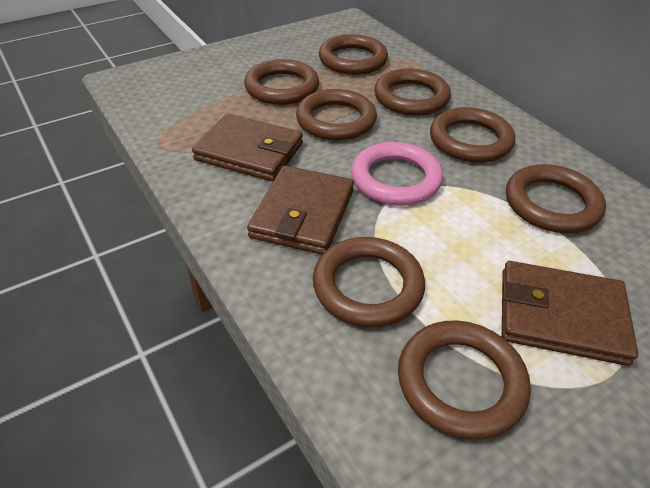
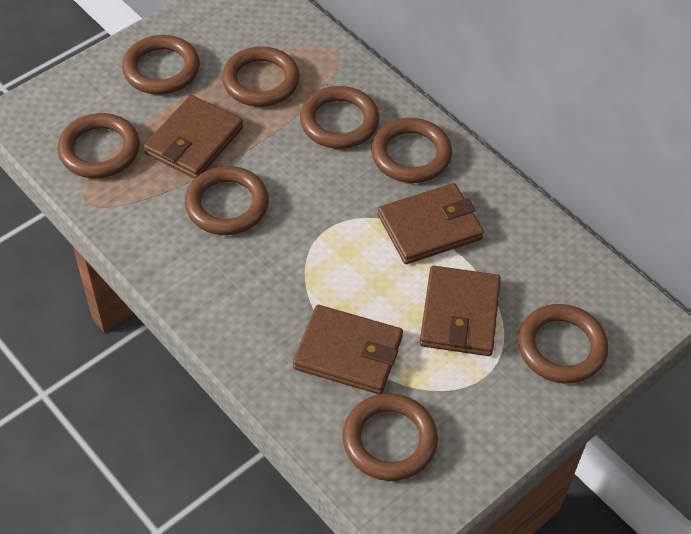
brown wallet: [192,114,303,181] [247,166,354,255] [502,261,638,366] = 3 -> [143,95,243,179] [293,305,403,394] [378,183,484,264] [419,266,501,356] = 4
pink ring: [351,142,443,206] = 1 -> none = 0

